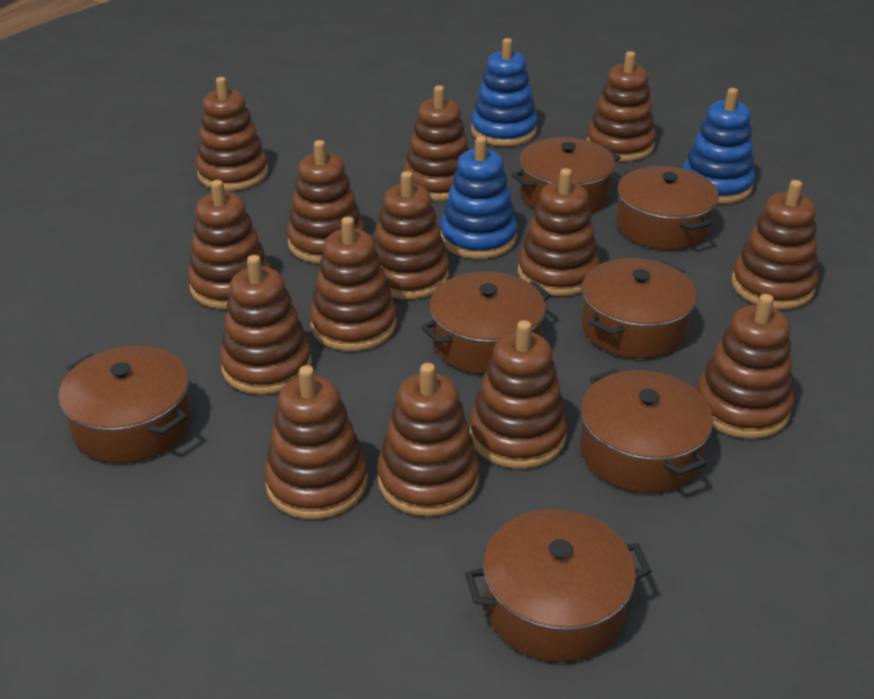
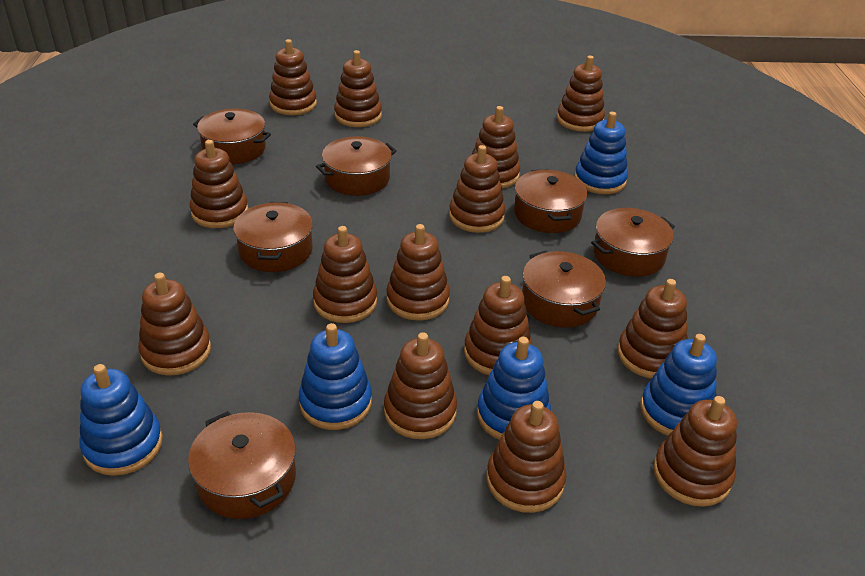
blue stacking toy: [440,136,517,259] [471,38,538,146] [682,88,755,204] = 3 -> [80,364,163,476] [299,323,372,430] [477,337,551,440] [574,112,628,194] [641,334,717,436] = 5

